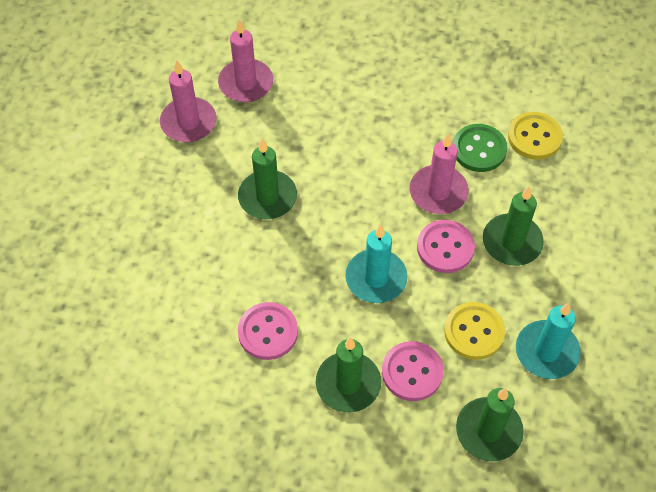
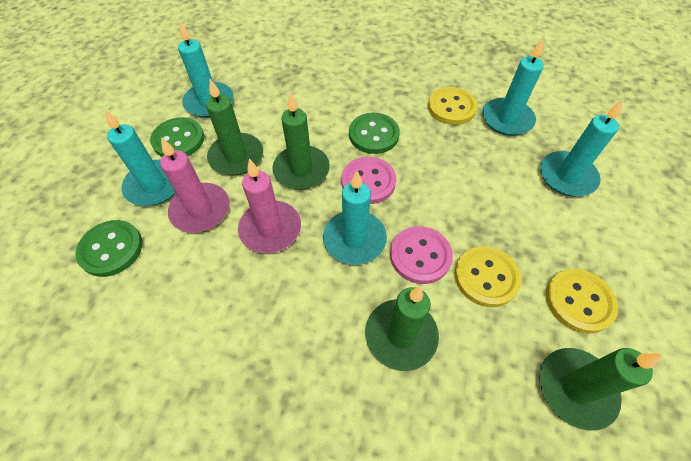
green button: [453,124,507,172] = 1 -> [75,220,142,277] [150,117,204,157] [349,113,400,154] = 3
pink button: [238,302,298,360] [382,341,444,401] [417,220,475,273] = 3 -> [341,157,396,204] [390,226,453,284] = 2
pink candle: [160,60,217,142] [218,19,273,102] [409,133,469,214] = 3 -> [160,137,230,233] [238,159,301,254] = 2
turquoise candle: [345,225,408,303] [516,303,581,379] = 2 -> [105,110,176,206] [178,21,234,118] [323,171,387,265] [483,38,544,136] [540,99,624,197] = 5
yellow button: [444,302,505,360] [508,112,563,160] = 2 -> [428,87,478,125] [455,246,521,307] [545,269,618,334] = 3

